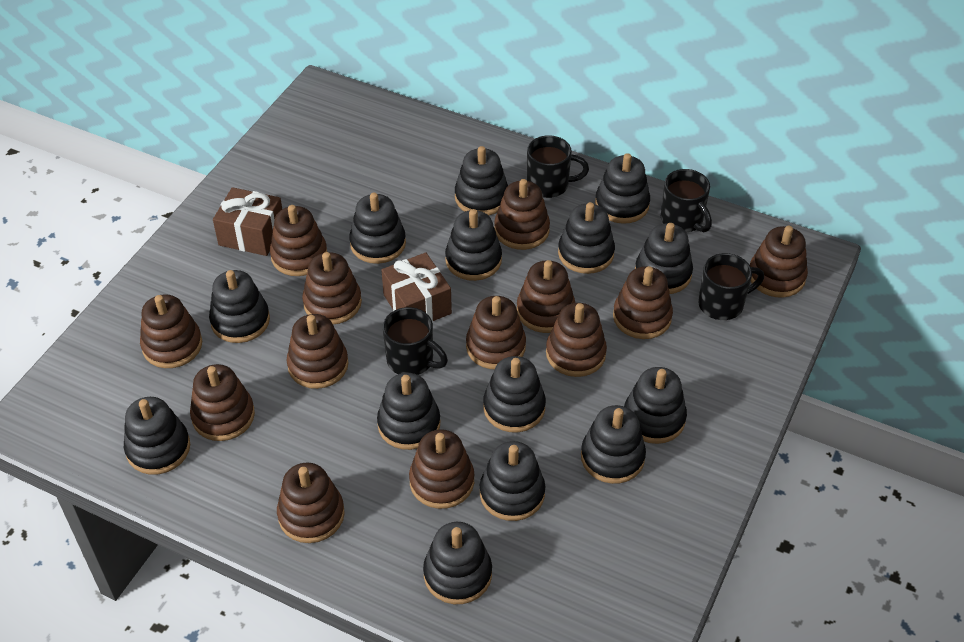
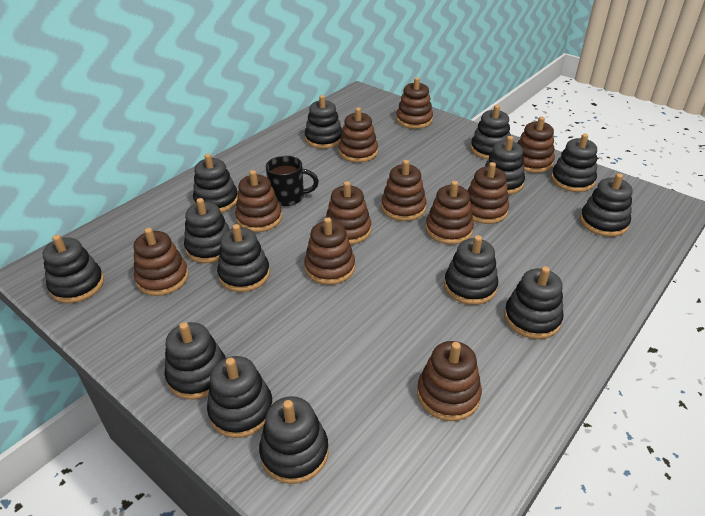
black mug: [383,307,448,375] [527,135,589,198] [661,169,712,233] [698,253,764,320] = 4 -> [266,156,319,206] = 1
brown gift: [213,187,282,256] [381,252,452,322] = 2 -> none = 0
brown stacking toy: [140,294,202,368] [190,364,255,441] [270,205,327,276] [277,463,345,543] [287,314,348,389] [302,252,362,324] [409,429,474,509] [466,296,526,369] [494,179,550,250] [517,260,575,333] [546,303,607,377] [613,266,673,339] [750,226,808,298] = 13 -> [134,228,189,296] [235,170,282,232] [304,217,355,285] [326,181,371,245] [339,107,378,163] [381,160,427,221] [396,77,433,129] [417,341,482,421] [426,181,474,244] [467,162,509,224] [518,116,555,173] = 11

